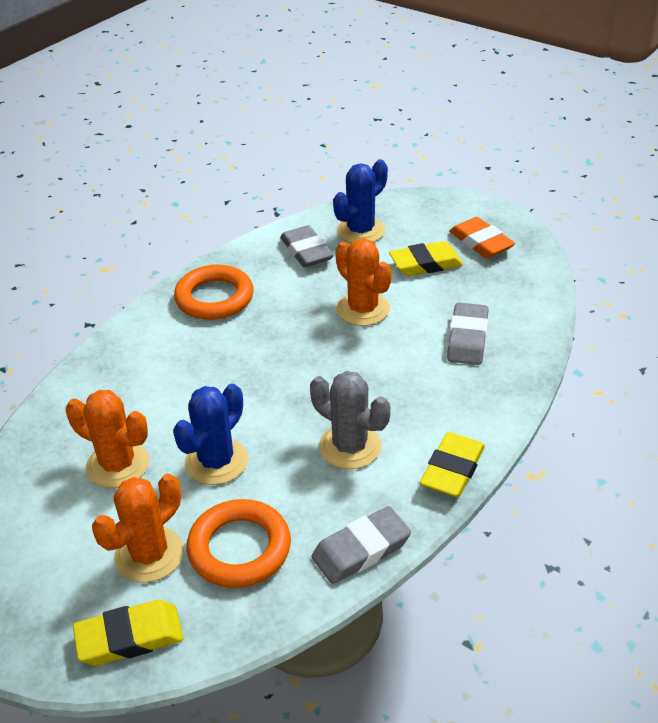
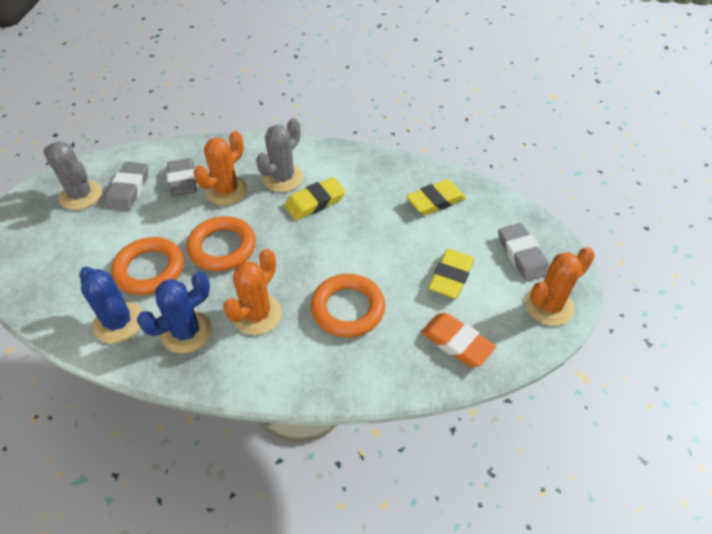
grey cactus: [310,371,390,469] = 1 -> [43,142,102,210] [256,118,303,192] = 2
orange ring: [174,265,253,320] [187,499,291,588] = 2 -> [111,237,184,295] [187,216,256,271] [311,274,385,338] = 3

